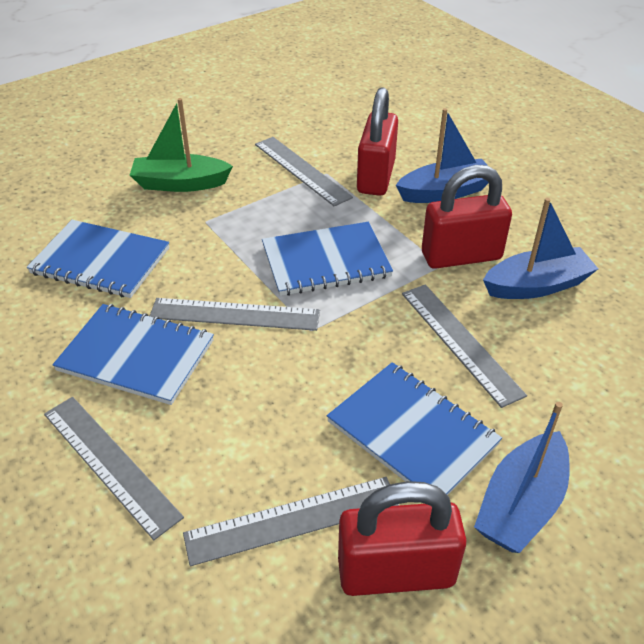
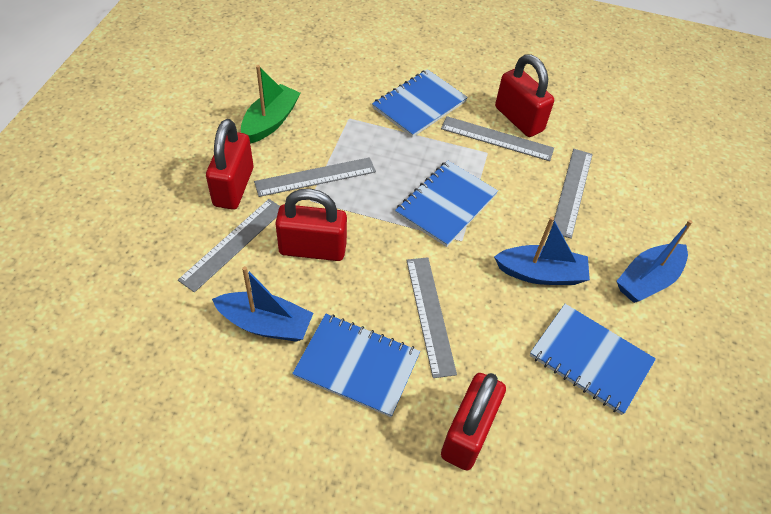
red padlock: [338,481,466,596] [357,87,398,196] [422,165,512,269] = 3 -> [206,119,253,210] [275,189,347,261] [441,373,506,470] [495,54,554,137] = 4

